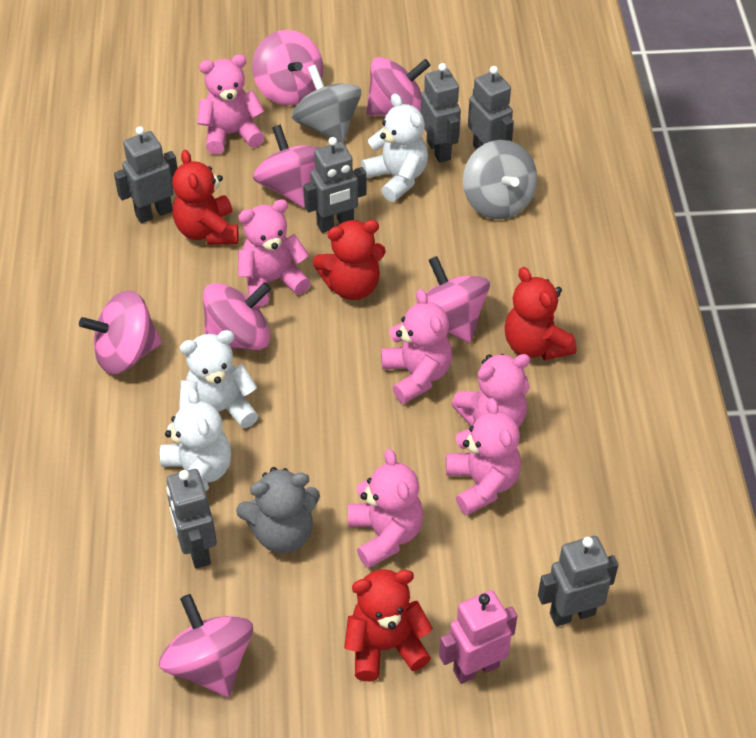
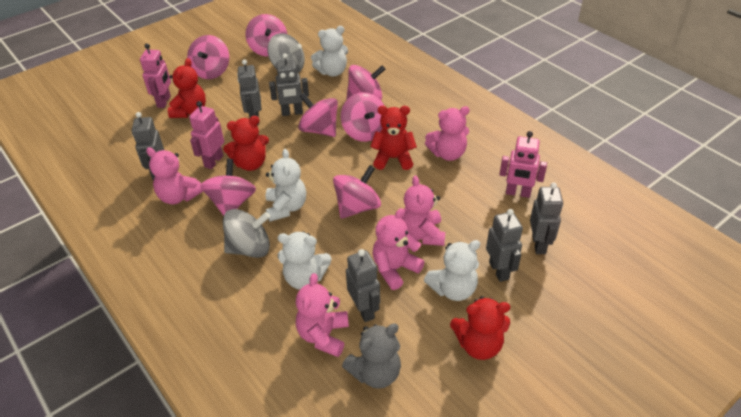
pink robot: [439,590,517,684] = 1 -> [140,44,171,108] [189,101,224,169] [499,131,547,198] = 3
pink teddy bear: [197,54,264,154] [238,199,310,307] [348,449,423,568] [381,289,452,404] [446,398,521,515] [451,354,530,427] = 6 -> [146,147,203,204] [296,273,349,357] [372,208,425,290] [402,176,445,246] [425,106,470,161] = 5
white teddy bear: [160,388,231,491] [179,330,258,428] [361,93,428,202] = 3 -> [266,149,306,222] [278,231,331,290] [311,26,348,76] [424,240,480,301] = 4

